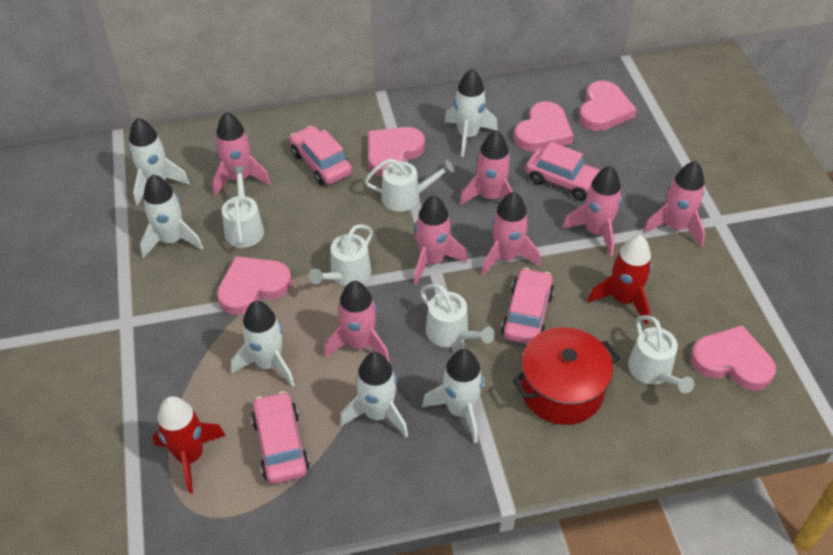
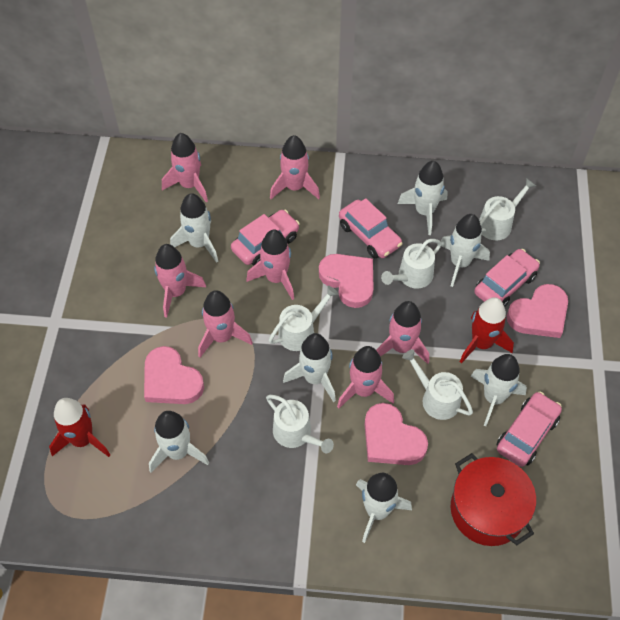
pink heart: [217,256,292,315] [368,127,425,177] [514,101,573,151] [579,81,637,131] [690,325,776,391] = 5 -> [144,346,204,404] [319,254,374,308] [364,403,428,465] [507,284,568,338] = 4
white rocket: [129,117,190,206] [140,174,203,258] [231,301,295,387] [340,352,408,437] [422,349,485,443] [444,69,498,157] = 6 -> [149,411,209,473] [170,193,218,263] [283,333,336,402] [356,473,412,543] [398,161,448,235] [441,214,490,287] [470,354,527,426] = 7

